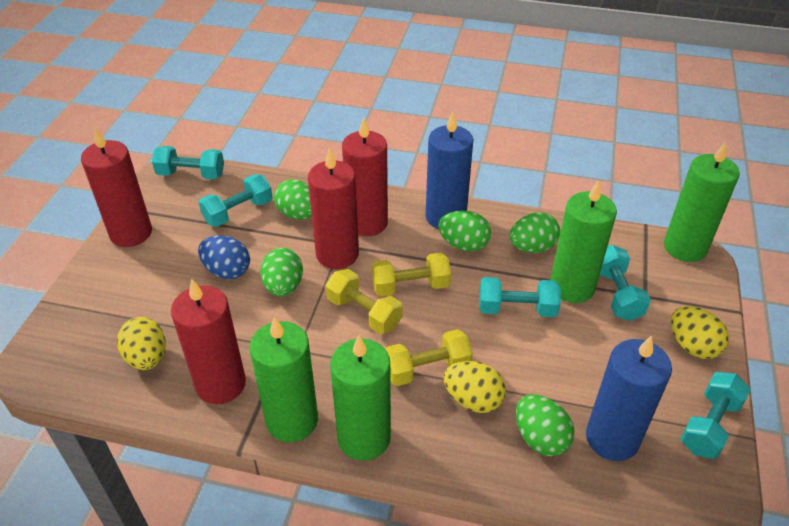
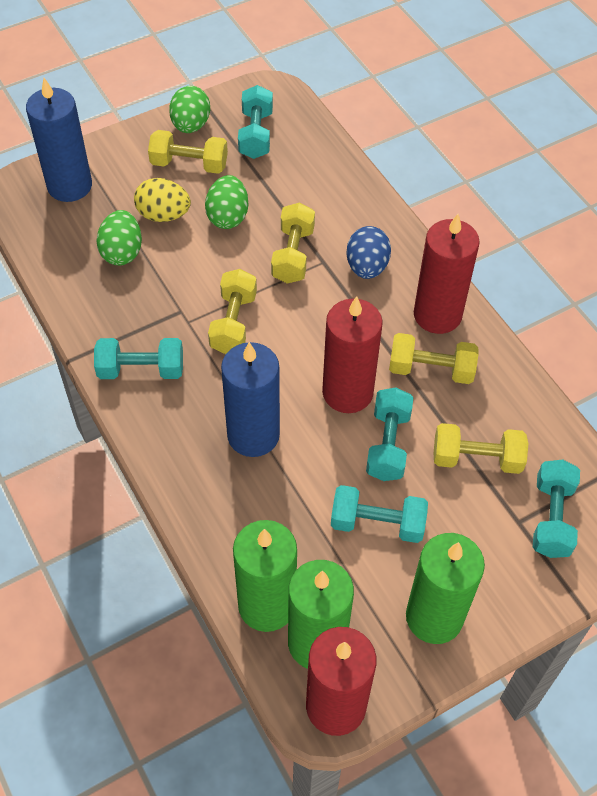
green candle: [250,317,318,442] [330,335,391,461] [550,180,617,303] [664,141,740,262] = 4 -> [233,520,297,632] [288,560,354,669] [406,533,485,644] = 3
green egg: [260,248,303,296] [274,179,312,220] [438,210,491,252] [509,212,560,253] [516,394,574,456] = 5 -> [96,210,142,266] [169,86,210,133] [205,175,248,229] = 3
red candle: [81,127,152,247] [171,279,246,404] [308,148,359,269] [342,117,388,236] = 4 -> [306,627,376,736] [322,296,383,413] [414,214,480,334] = 3
yellow dumbbell: [326,269,402,334] [372,253,451,297] [385,329,473,386] = 3 -> [148,130,228,174] [208,269,257,354] [271,202,315,284] [389,333,479,384] [434,423,528,474] = 5
yellow egg: [117,317,166,370] [444,361,506,413] [671,306,729,359] = 3 -> [134,178,191,222] = 1

